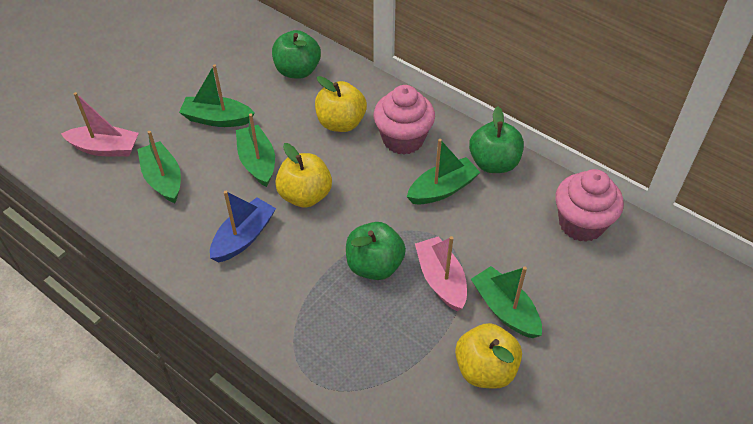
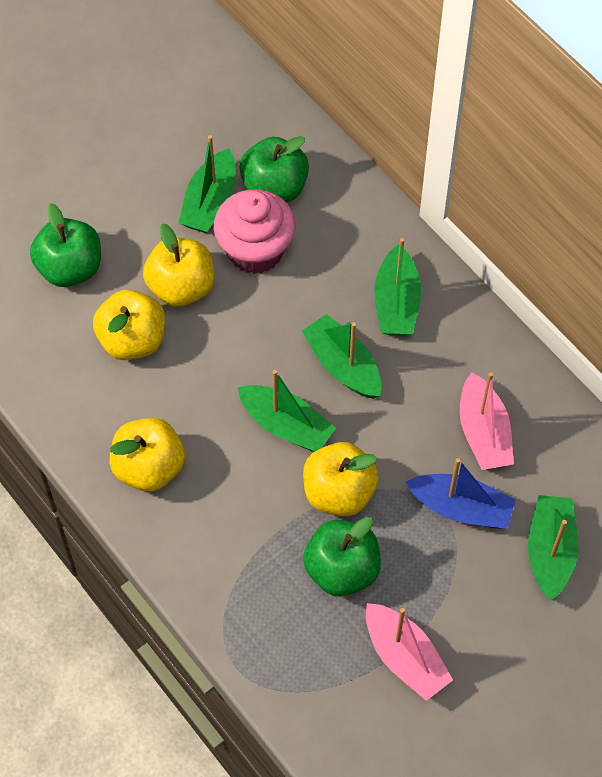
pink cupcake: [374,85,435,155] [555,169,624,242] = 2 -> [214,189,295,274] = 1
yellow apple: [275,143,332,208] [315,76,367,132] [455,323,522,389] = 3 -> [93,290,165,360] [110,418,185,492] [143,223,214,307] [303,442,379,516] = 4

